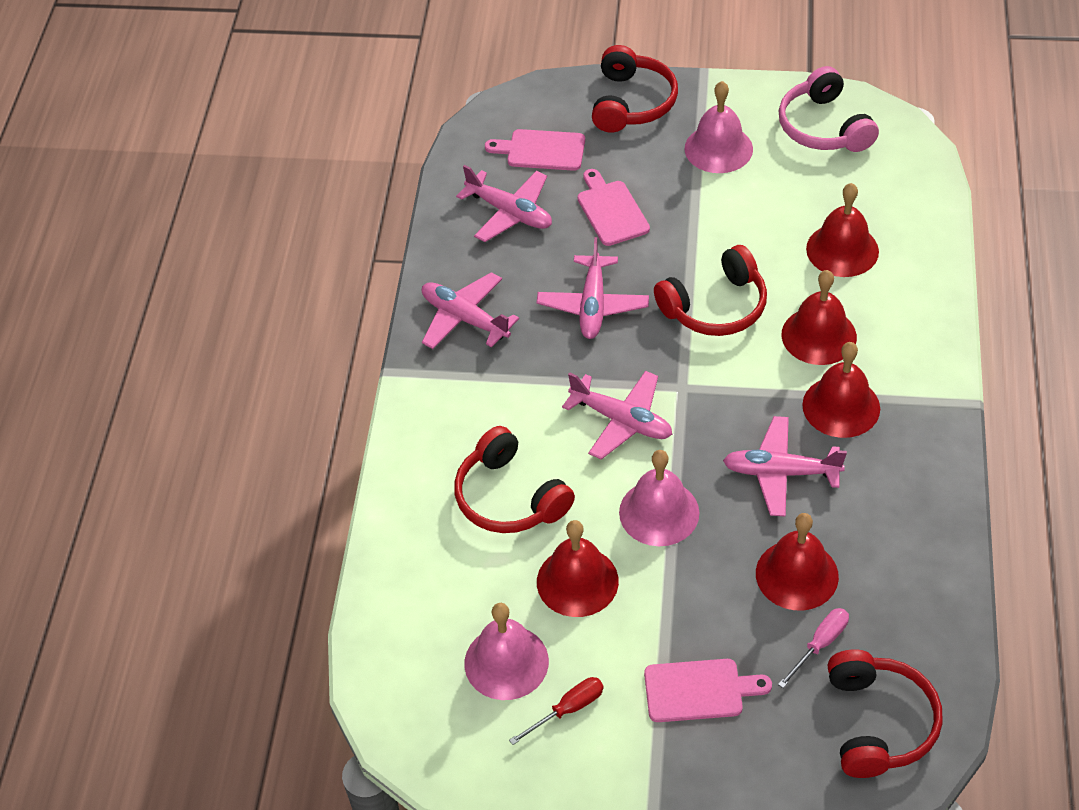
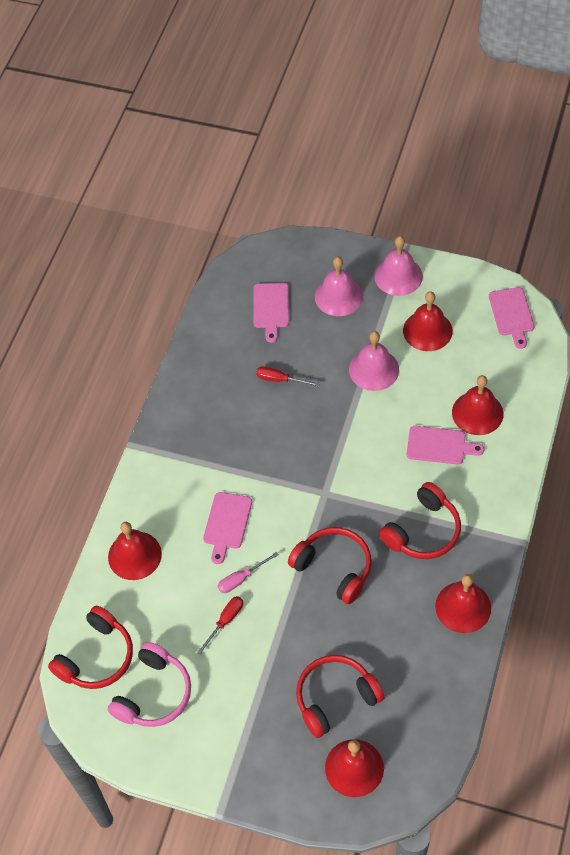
pink cutting board: [485,129,585,171] [577,169,650,246] [644,659,772,722] = 3 -> [203,492,252,564] [254,283,289,343] [407,426,484,465] [489,287,534,349] = 4
pink plane: [422,272,519,349] [456,165,552,242] [537,237,649,339] [562,371,672,460] [723,416,847,517] = 5 -> none = 0
red screwdriver: [509,677,604,745] = 1 -> [197,596,243,654] [256,366,320,386] = 2

